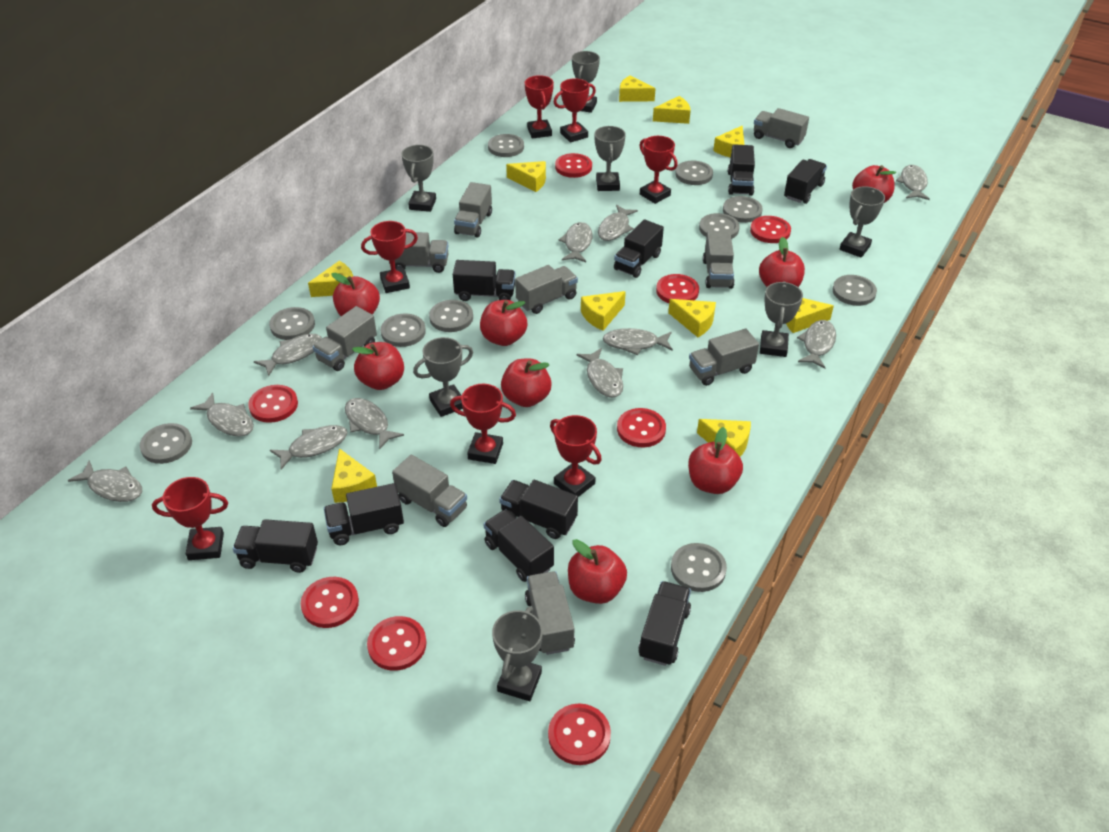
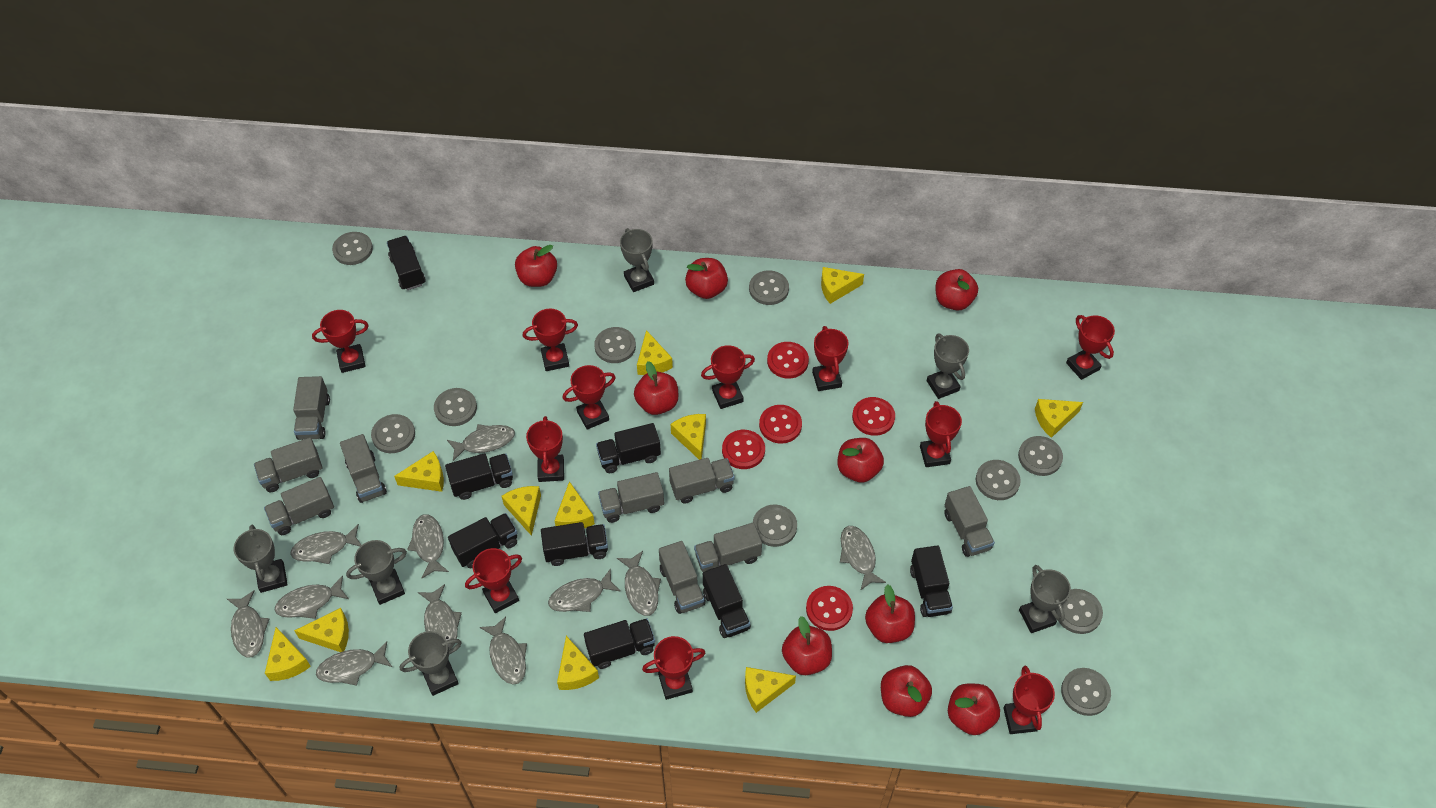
black truck: [233,519,318,573] [324,483,404,545] [453,260,515,301] [483,509,554,582] [499,480,578,539] [614,219,664,278] [638,581,691,666] [728,144,755,196] [784,159,827,204] = 9 -> [387,236,426,290] [445,453,513,500] [448,513,517,568] [541,522,608,566] [584,618,655,669] [596,423,661,473] [703,564,751,638] [910,545,953,617] = 8
grey trophy: [401,145,436,212] [413,337,473,417] [492,606,543,701] [572,51,600,113] [595,126,626,191] [760,281,803,357] [839,186,885,258] = 7 -> [234,525,288,593] [346,540,407,605] [400,631,462,696] [620,228,654,292] [927,334,969,399] [1019,565,1071,633] = 6
red apple: [331,273,380,316] [352,342,404,390] [480,300,527,346] [501,359,552,407] [568,539,627,604] [688,427,743,494] [759,237,805,287] [852,165,896,203] = 8 -> [515,245,557,287] [634,361,679,415] [685,258,728,299] [782,616,832,675] [838,438,884,483] [865,584,915,643] [881,665,932,717] [935,269,978,311] [948,684,1000,735] = 9
red button: [248,385,298,423] [301,577,359,628] [367,616,427,671] [548,704,611,765] [555,153,592,178] [617,408,666,447] [656,274,699,303] [750,216,791,243] = 8 -> [722,430,765,469] [759,405,802,444] [767,342,809,378] [806,586,853,631] [852,397,895,436] = 5
red trophy: [152,477,228,560] [361,221,418,293] [450,384,516,464] [525,75,554,139] [550,415,602,497] [553,78,596,143] [639,136,678,204] = 7 -> [312,310,369,373] [465,548,522,613] [523,309,578,371] [526,416,564,482] [563,365,616,430] [642,636,705,700] [701,345,755,409] [812,326,849,391] [920,401,962,467] [1003,665,1055,734] [1066,315,1115,380] = 11
yellow cheese: [308,261,353,297] [331,448,377,503] [506,161,546,192] [581,291,626,331] [619,75,656,102] [653,96,691,124] [668,299,716,337] [697,419,751,457] [713,126,744,158] [786,298,834,333] = 10 -> [265,627,311,681] [294,608,349,652] [394,451,444,492] [501,486,541,536] [555,481,595,528] [557,636,599,690] [637,330,673,375] [671,414,706,460] [745,667,796,713] [821,267,864,304] [1035,399,1083,438] = 11

